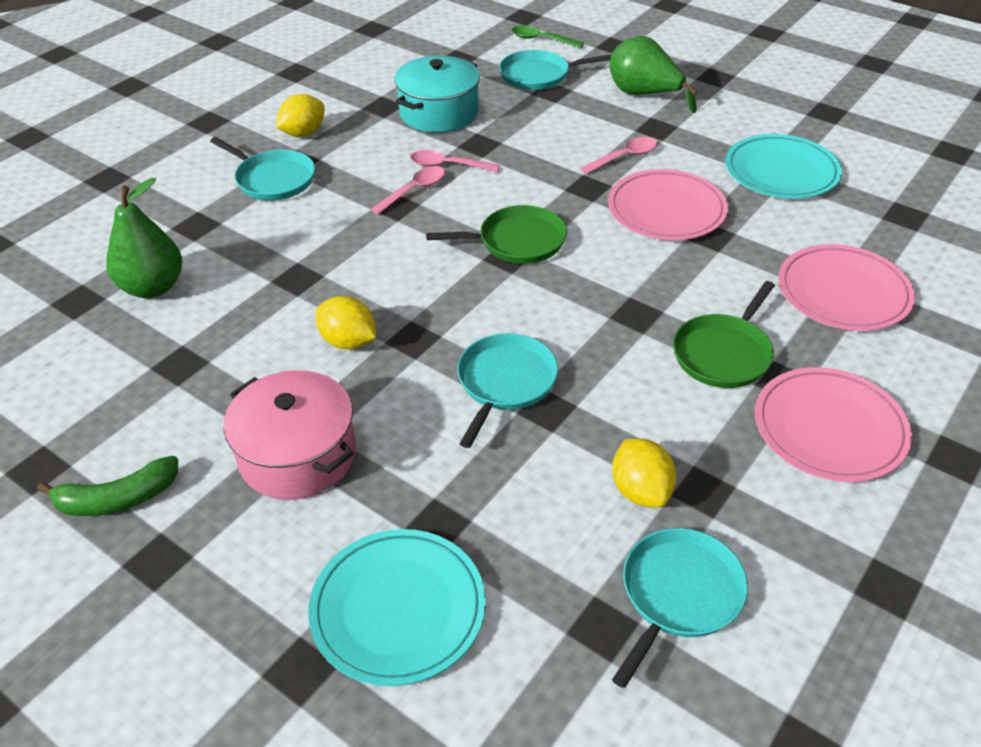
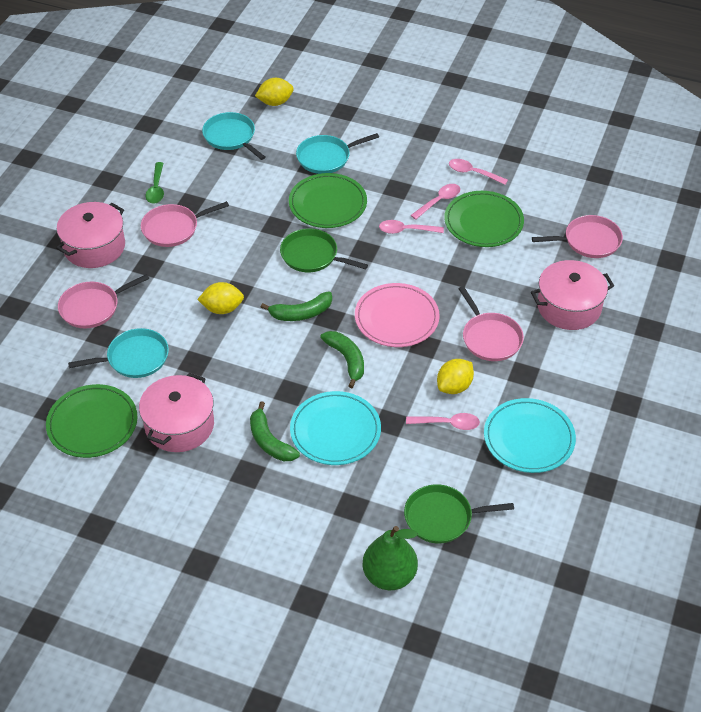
green banana: [37,456,178,516] = 1 -> [250,401,300,461] [261,292,332,321] [320,331,364,388] = 3
green pear: [106,178,182,298] [610,36,697,113] = 2 -> [362,526,418,590] = 1
green plate: none = 0 -> [46,384,138,458] [289,173,367,228] [444,191,524,247] = 3
pink pan: none = 0 -> [58,274,149,328] [141,201,229,247] [459,286,524,361] [532,215,623,258] = 4
pink plate: [608,169,728,240] [755,367,912,482] [778,244,915,331] = 3 -> [355,283,440,347] = 1
pink pot: [223,370,356,500] = 1 -> [56,202,125,268] [139,373,214,452] [531,260,614,330] = 3
pink spoon: [370,166,445,215] [410,150,500,172] [580,137,658,174] = 3 -> [379,220,444,234] [406,413,480,430] [410,184,460,220] [449,159,508,185] = 4
turquoise pan: [210,137,315,201] [457,333,558,448] [499,50,611,90] [612,528,748,688] = 4 -> [68,328,169,378] [202,112,266,160] [296,133,379,174] = 3
turquoise pot: [394,56,480,133] = 1 -> none = 0

